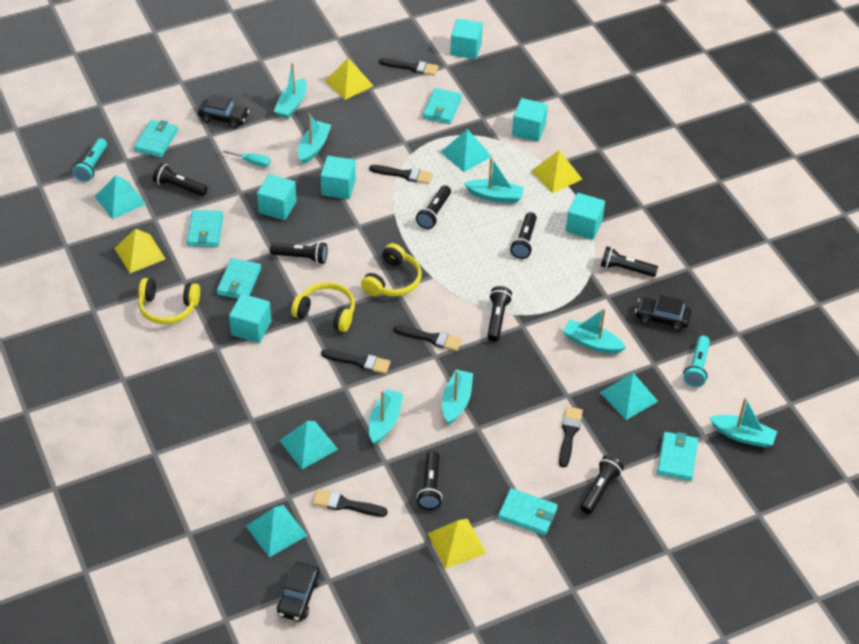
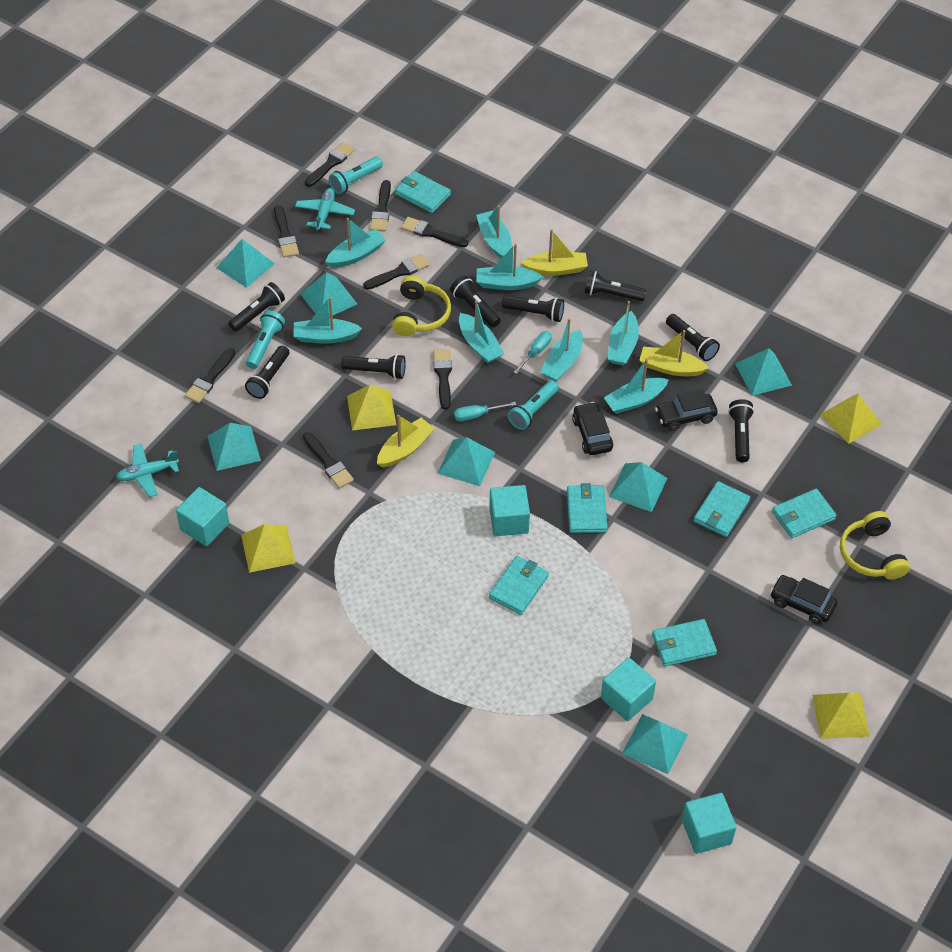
black brush: [313,489,388,517] [321,349,391,374] [369,165,433,184] [379,58,438,76] [394,325,462,351] [559,407,583,467] = 6 -> [184,348,235,403] [274,205,299,258] [303,432,354,489] [305,142,355,187] [363,254,430,290] [370,180,391,232] [401,217,468,247] [433,349,452,410] = 8
turquoise boat: [274,63,307,119] [298,113,331,164] [369,389,403,445] [442,370,473,425] [464,157,524,203] [563,308,626,354] [709,397,777,448] = 7 -> [293,297,362,344] [325,218,386,268] [459,300,504,363] [476,205,512,259] [476,244,544,290] [540,318,583,382] [604,359,669,414] [608,301,639,365] = 8
turquoise cube: [229,294,271,343] [257,174,297,220] [321,156,356,199] [450,19,483,59] [512,98,548,142] [566,193,605,240] = 6 -> [176,487,229,546] [489,485,530,536] [601,657,656,721] [682,793,737,854] = 4
turquoise flashlight: [72,138,107,182] [683,336,710,387] = 2 -> [246,310,285,369] [329,157,383,194] [508,380,559,430] = 3
turquoise plane: none = 0 -> [116,444,179,497] [295,188,355,231] = 2
turquoise pyramid: [95,175,146,219] [246,505,307,557] [279,421,338,469] [441,129,492,172] [600,373,658,420] = 5 -> [207,423,261,471] [216,239,275,288] [300,272,357,317] [437,437,495,486] [609,462,667,512] [622,714,688,774] [735,348,792,396] = 7
turquoise screwdriver: [220,149,271,167] = 1 -> [454,402,516,421] [513,331,552,374] = 2
yellow boat: none = 0 -> [377,415,435,468] [521,229,588,276] [639,330,709,376] = 3
yellow headphones: [138,278,200,324] [291,282,355,332] [361,243,422,296] = 3 -> [392,276,451,336] [840,511,910,580] = 2

